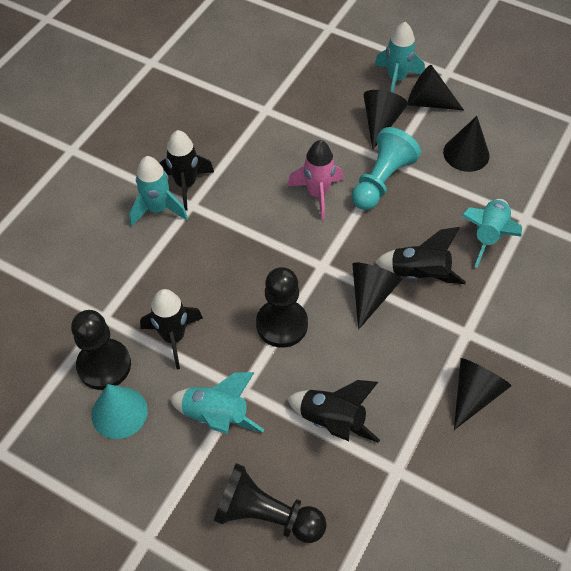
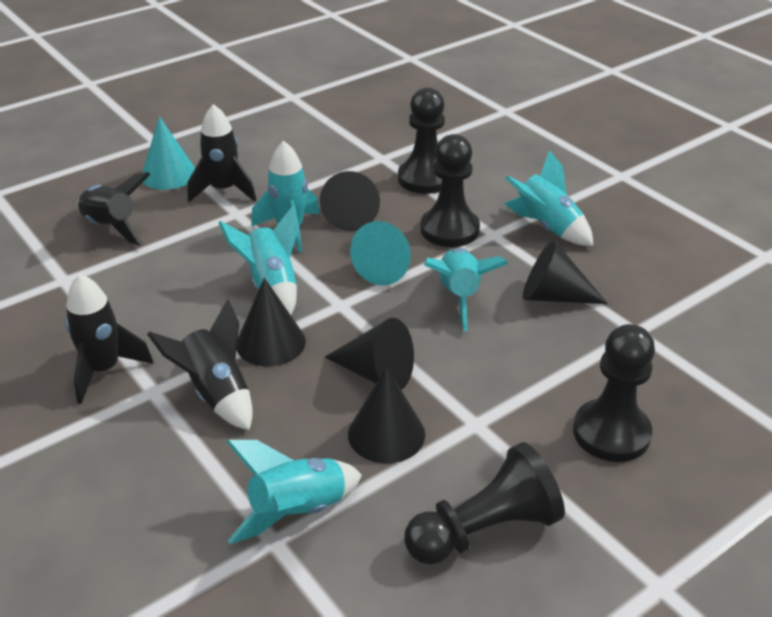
black pawn: [71,310,131,390] [214,463,327,543] [256,267,308,347] = 3 -> [398,88,445,194] [404,442,565,565] [420,134,480,247] [573,324,655,462] = 4
pink rocket: [288,140,343,220] = 1 -> none = 0
turquoise cone: [91,384,148,439] = 1 -> [142,116,195,190] [350,221,411,285] = 2
turquoise pawn: [352,127,421,210] = 1 -> none = 0
turquoise rocket: [129,156,188,227] [170,372,264,434] [374,22,425,93] [461,199,522,268] = 4 -> [219,206,299,315] [227,440,362,544] [251,141,320,253] [424,248,508,331] [504,150,593,246] = 5

